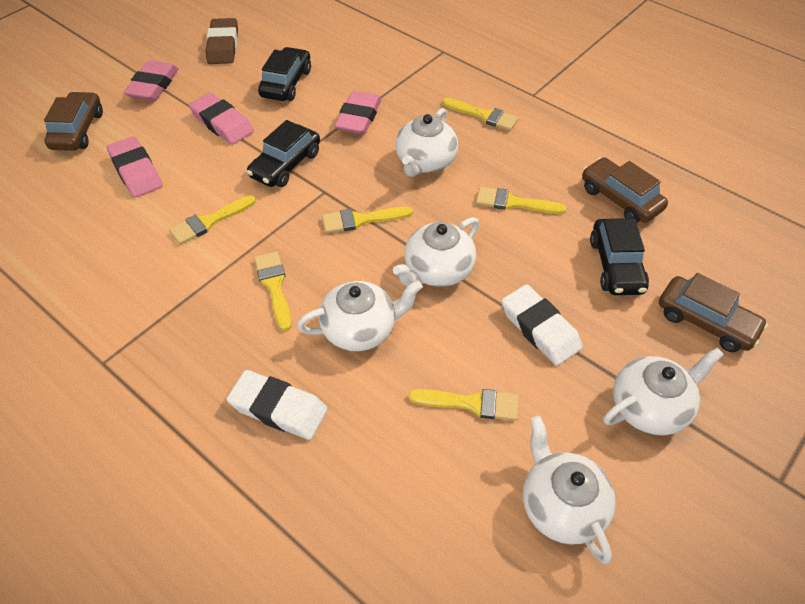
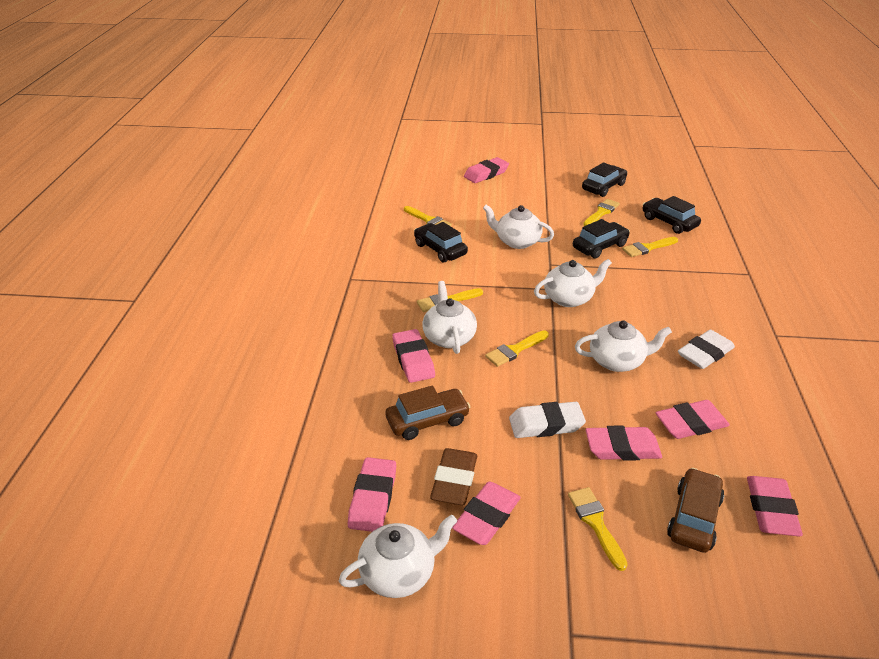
black car: [246,120,320,187] [258,47,311,101] [590,218,649,295] = 3 -> [414,222,468,262] [573,219,630,259] [582,162,627,197] [642,196,701,234] = 4
brown car: [44,92,103,151] [582,157,668,223] [659,273,768,352] = 3 -> [385,386,470,440] [667,468,724,553] = 2
pink eraser: [107,136,163,198] [123,60,179,101] [189,93,254,145] [334,91,381,134] = 4 -> [348,457,396,532] [392,329,435,383] [452,482,521,545] [464,157,509,183] [586,426,662,461] [656,400,730,439] [747,476,803,537] = 7

